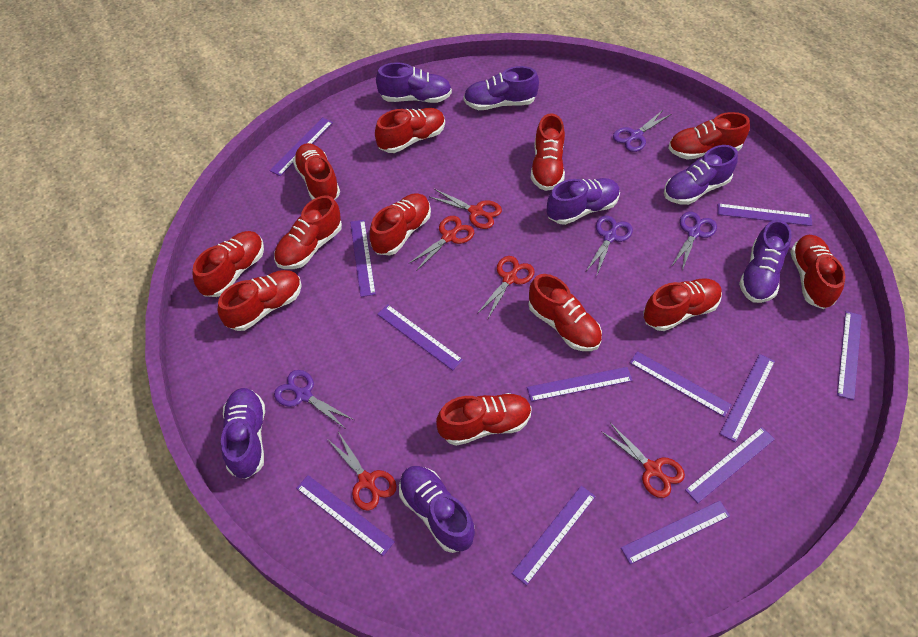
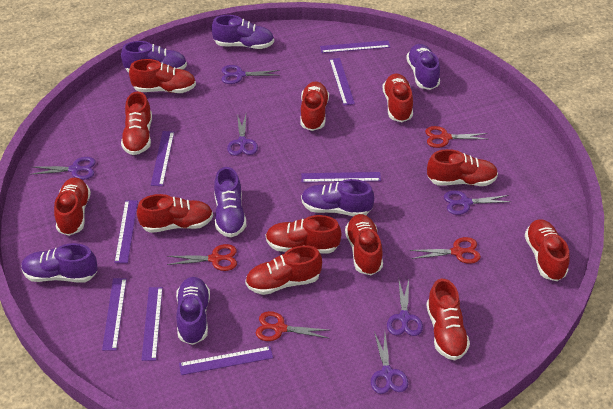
purple ruler: [270,117,333,176] [296,475,395,556] [350,220,376,297] [377,304,463,371] [512,486,596,586] [527,367,633,402] [621,501,730,564] [630,351,732,417] [685,427,775,503] [718,203,812,226] [720,354,775,442] [837,311,862,400] = 12 -> [102,278,127,351] [114,200,138,263] [141,287,163,361] [151,131,174,186] [179,346,273,375] [301,172,381,183] [320,40,390,53] [329,58,355,105] = 8
purple scissors: [274,370,354,429] [586,216,633,277] [613,110,671,152] [671,212,717,270] = 4 -> [30,157,96,180] [222,65,280,84] [227,114,258,156] [371,332,408,394] [387,280,423,336] [444,190,512,215] = 6
red scissors: [327,432,397,511] [408,216,474,270] [430,189,502,229] [477,256,535,320] [601,423,685,498] = 5 -> [167,244,237,271] [256,311,328,341] [410,237,481,264] [425,126,487,148] = 4

